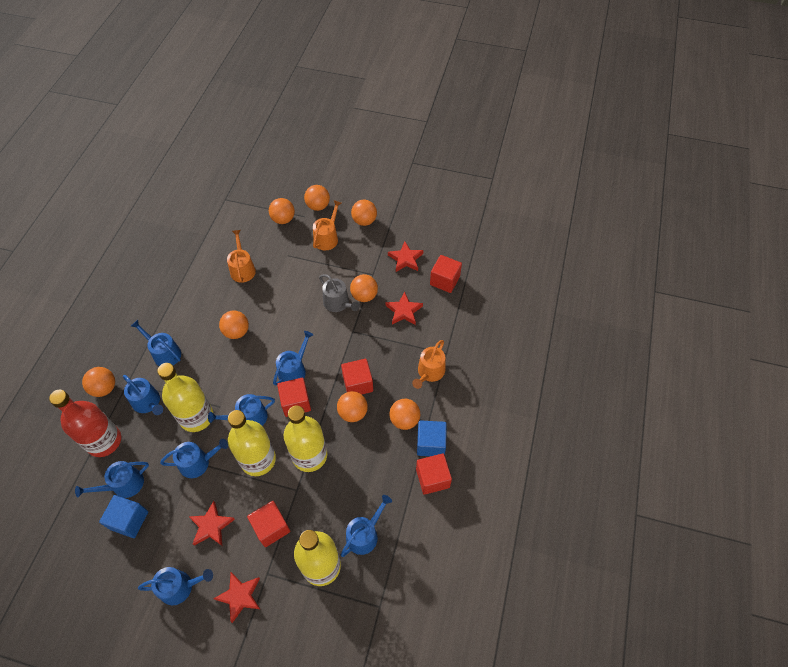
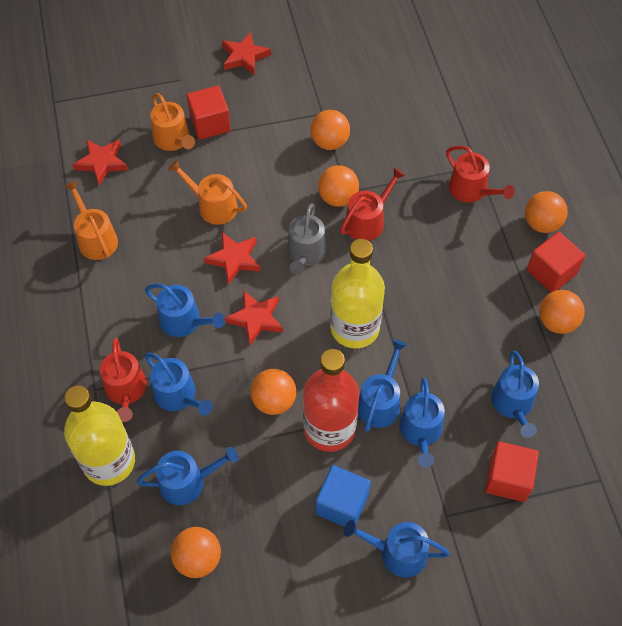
blue cube: [99,495,148,538] [417,420,447,456] = 2 -> [315,465,371,527] = 1
blue watering can: [75,461,149,498] [123,375,163,415] [131,320,181,366] [138,567,213,605] [160,439,228,478] [208,394,275,426] [273,331,313,386] [341,495,392,557] = 8 -> [136,447,238,505] [144,353,213,416] [145,283,225,337] [344,520,450,578] [358,340,407,432] [399,378,445,468] [491,351,539,438] = 7
orange ball: [82,367,115,397] [219,310,249,339] [269,198,295,224] [304,185,330,211] [337,391,368,422] [350,274,378,302] [351,200,377,226] [389,399,420,430] = 8 -> [171,527,221,578] [250,369,296,415] [311,110,350,150] [318,165,359,207] [525,191,568,233] [539,290,585,334] = 6
red cube: [247,501,290,547] [277,378,311,417] [341,359,373,394] [416,453,452,495] [430,255,462,293] = 5 -> [186,86,231,140] [485,441,539,502] [527,232,585,292] = 3
red watering can: none = 0 -> [100,338,147,422] [340,168,406,241] [446,146,515,203] = 3
yellow bottle: [157,363,213,432] [228,410,276,476] [284,406,327,472] [294,530,341,586] = 4 -> [64,385,135,486] [330,239,385,349] = 2

